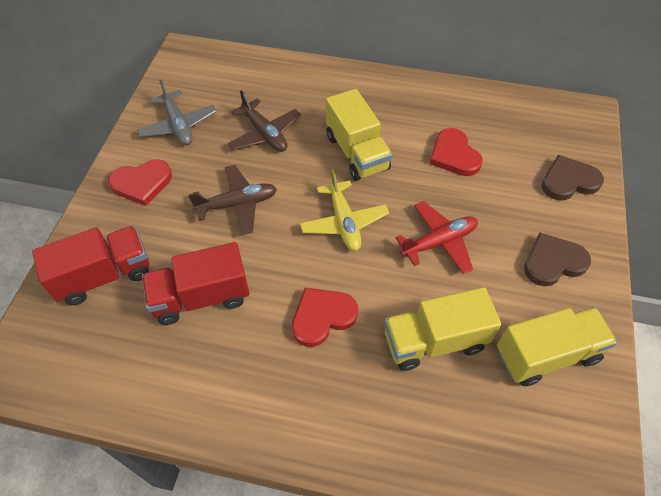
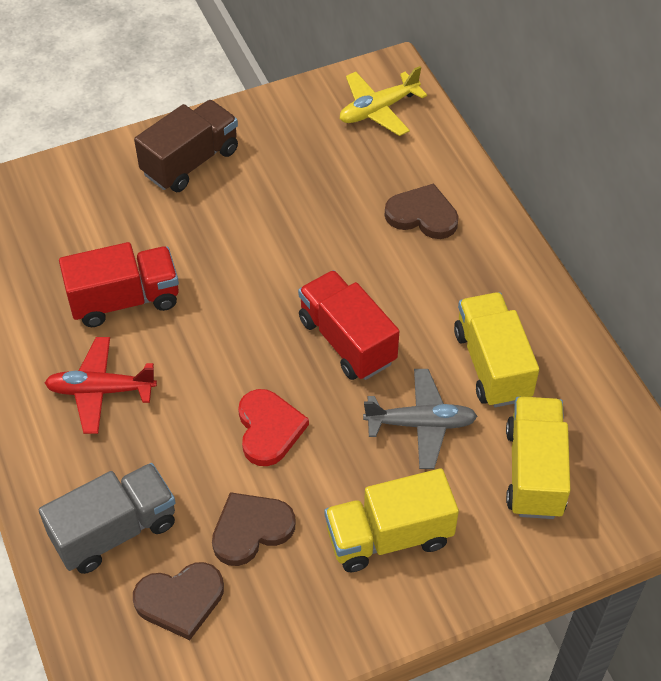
brown heart: [524,233,591,287] [542,155,604,200] = 2 -> [133,562,224,640] [212,492,295,566] [385,183,459,239] = 3
brown plane: [188,165,277,235] [228,90,301,152] = 2 -> none = 0
brown truck: none = 0 -> [134,100,238,192] = 1
grey truck: none = 0 -> [39,463,176,574] = 1
red heart: [108,159,172,206] [292,287,358,347] [429,128,483,176] = 3 -> [238,389,309,466] = 1

